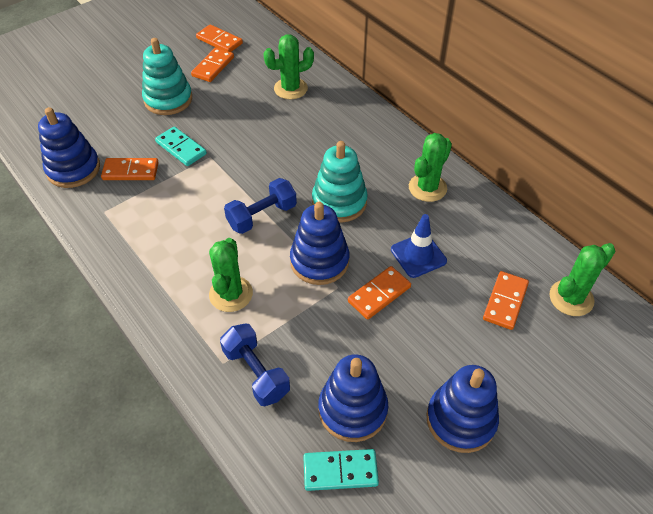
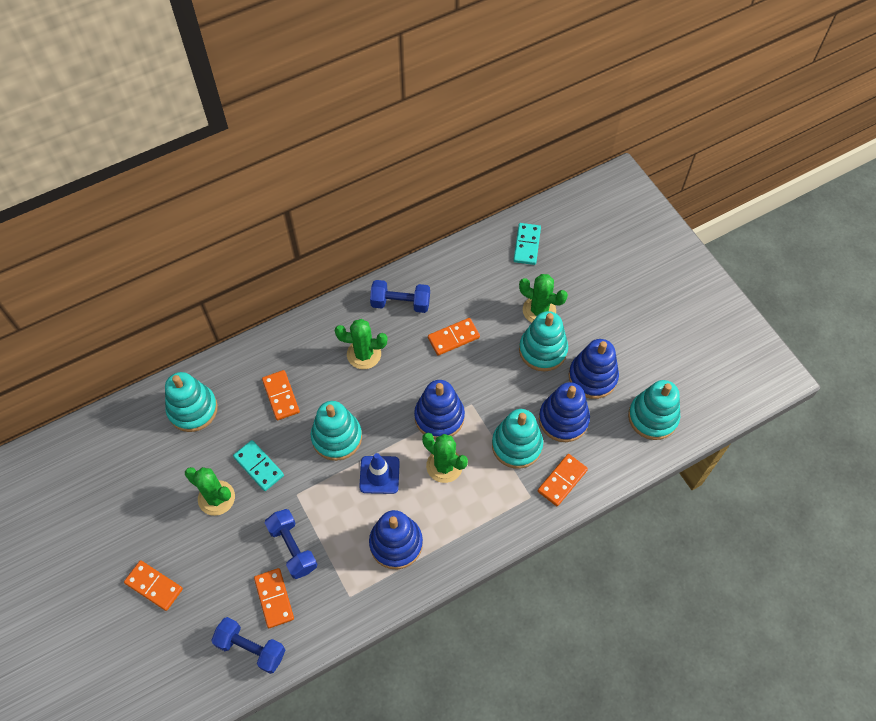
blue dumbbell: [220,323,290,406] [224,178,297,234] = 2 -> [211,617,285,674] [265,509,317,579] [370,280,430,313] = 3
turquoise stacking toy: [142,38,192,115] [312,141,368,223] = 2 -> [165,372,218,432] [311,401,362,461] [492,409,543,469] [519,311,568,372] [628,380,680,440] = 5

